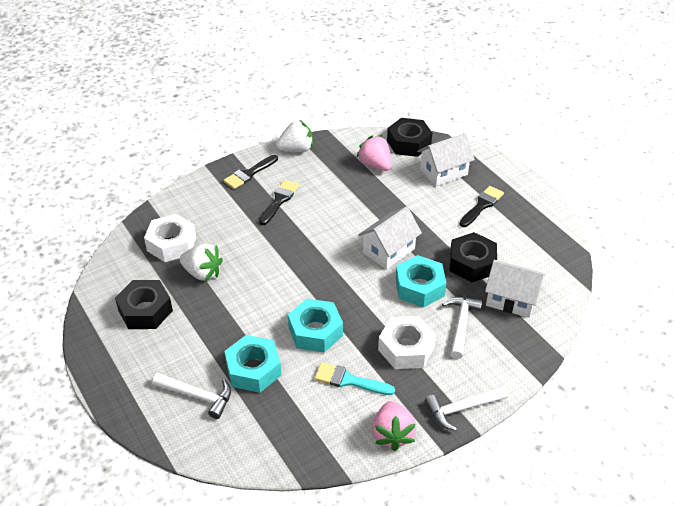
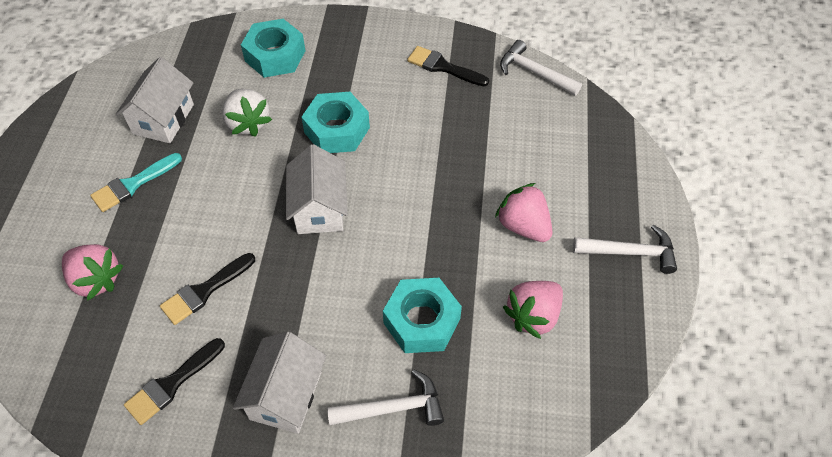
black nut: [115,280,173,329] [387,118,432,157] [449,232,497,282] = 3 -> none = 0
pink strawberry: [357,135,392,171] [372,401,416,451] = 2 -> [62,244,124,301] [495,183,552,242] [503,281,563,339] = 3
white nut: [144,214,196,262] [378,316,436,369] = 2 -> none = 0
white strawberry: [180,244,223,282] [276,120,313,152] = 2 -> [222,89,272,137] = 1

